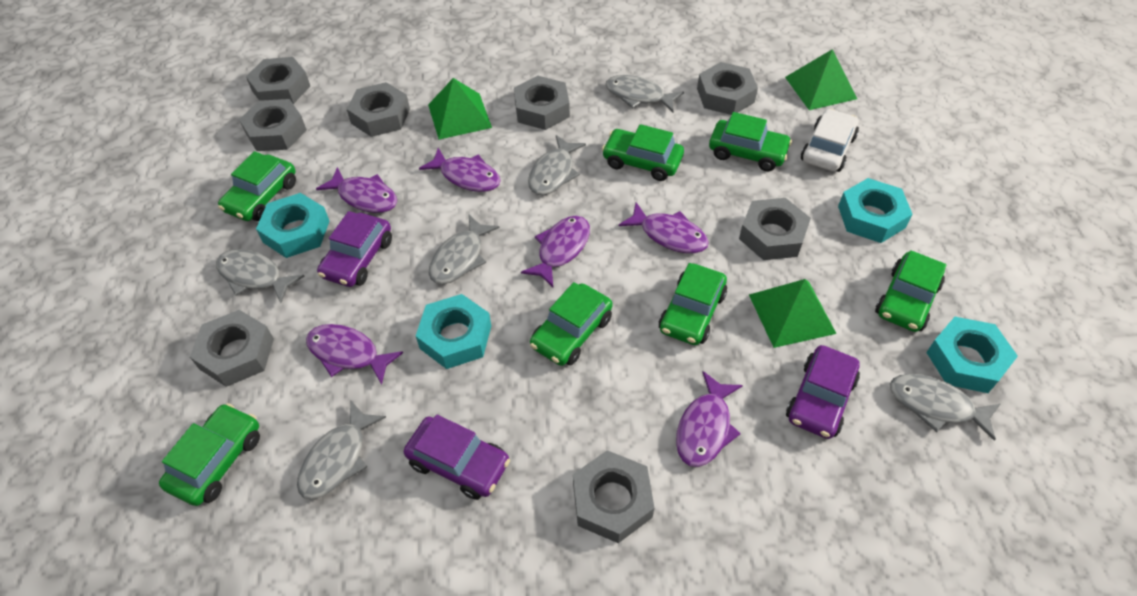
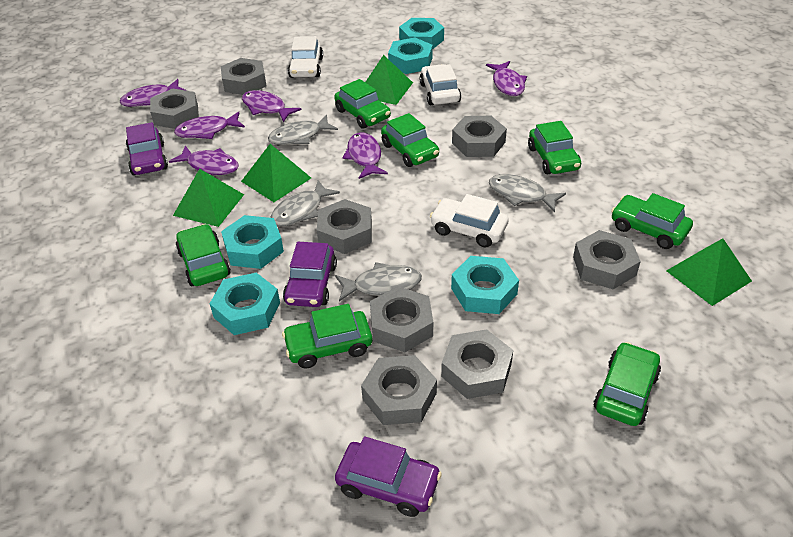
green pyramid: [428,78,492,140] [749,279,837,348] [785,49,857,110] = 3 -> [173,169,244,227] [241,144,311,202] [365,55,413,105] [666,238,752,306] = 4
grey fish: [216,249,304,303] [297,401,386,500] [429,215,500,284] [528,135,586,195] [606,75,684,112] [890,374,1000,441] = 6 -> [268,115,338,145] [271,180,340,226] [335,262,422,301] [489,174,566,212] = 4
turquoise nut: [256,193,330,258] [416,294,491,369] [838,178,912,243] [926,317,1018,393] = 4 -> [209,273,280,335] [221,215,284,269] [388,38,433,74] [399,18,444,49] [451,256,519,314] = 5
white car: [801,109,859,172] = 1 -> [288,36,323,78] [419,64,461,105] [430,194,509,248] = 3

